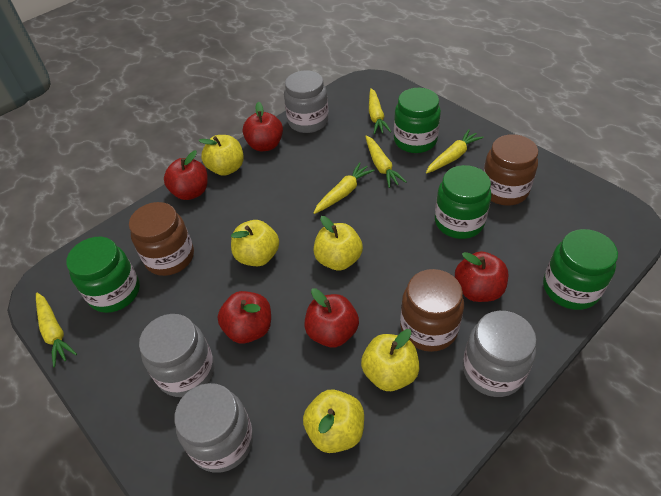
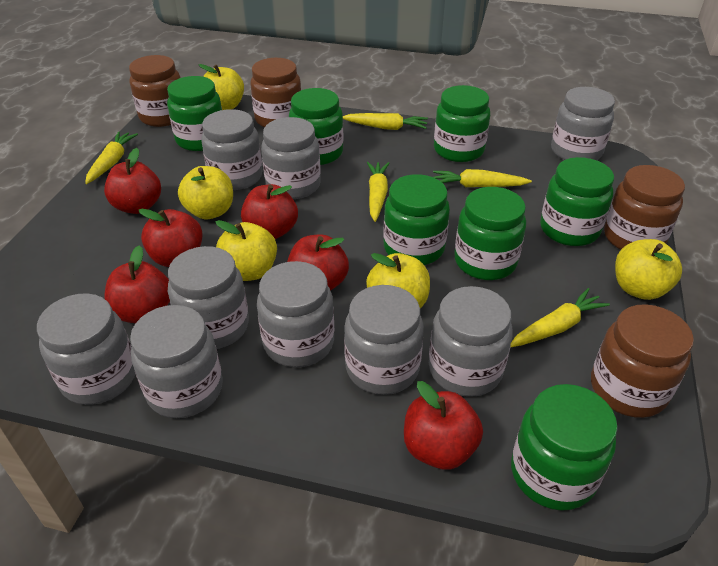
brown jar: [129,202,194,276] [400,269,464,352] [483,134,538,206] = 3 -> [129,55,181,127] [250,58,301,128] [591,304,694,418] [604,165,685,250] = 4
green jar: [66,237,140,313] [394,88,441,153] [435,165,492,239] [543,229,618,310] = 4 -> [167,76,222,151] [289,88,343,165] [383,174,450,265] [434,85,490,162] [454,187,526,280] [511,384,618,511] [540,157,614,246] = 7
grey jar: [139,314,214,397] [174,383,254,473] [284,70,329,133] [463,311,537,397] = 4 -> [37,293,135,405] [130,305,223,418] [168,246,249,349] [201,109,263,190] [257,261,334,367] [261,117,321,199] [344,285,424,395] [429,286,513,397] [551,87,615,160] = 9
red apple: [164,150,208,200] [218,291,271,344] [243,101,283,151] [304,288,359,347] [455,251,508,302] = 5 -> [104,148,161,214] [104,245,170,323] [138,209,203,267] [241,184,298,239] [287,234,349,291] [404,381,483,470] = 6

